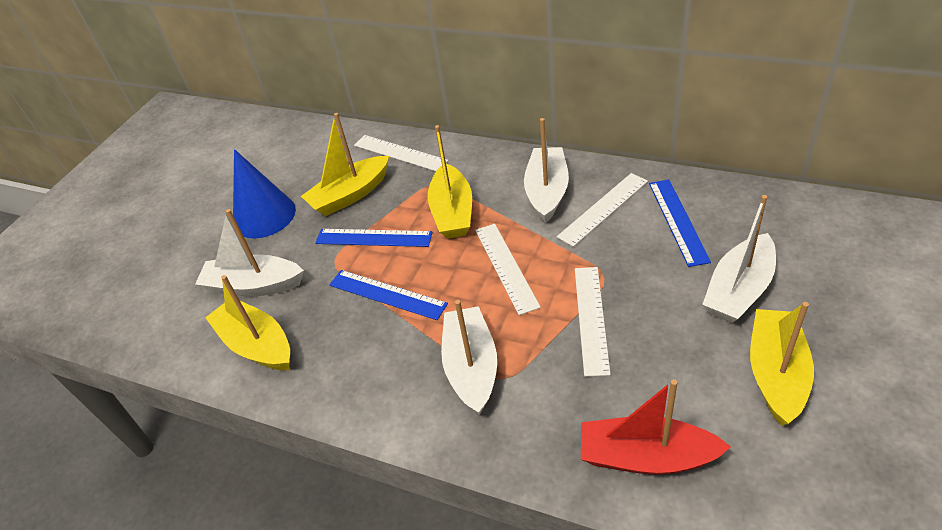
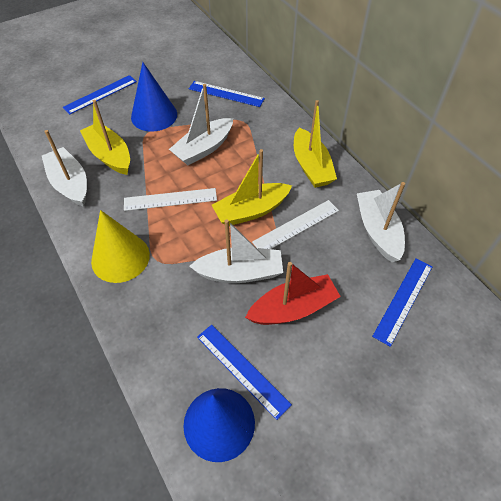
blue cone: [233,149,296,238] = 1 -> [131,62,177,132] [183,388,255,462] = 2
blue ruler: [315,229,433,247] [329,270,448,320] [649,179,711,267] = 3 -> [63,75,137,115] [189,81,265,107] [197,325,292,420] [372,258,433,347] = 4
white ruler: [354,135,448,171] [475,224,541,315] [557,173,648,247] [575,267,611,377] = 4 -> [124,188,217,211] [252,200,339,249] = 2
yellow boat: [205,275,290,370] [301,113,389,216] [428,125,472,239] [750,302,814,426] = 4 -> [80,100,130,175] [212,149,292,226] [294,100,337,188] = 3
yellow cone: none = 0 -> [91,210,150,283] = 1

